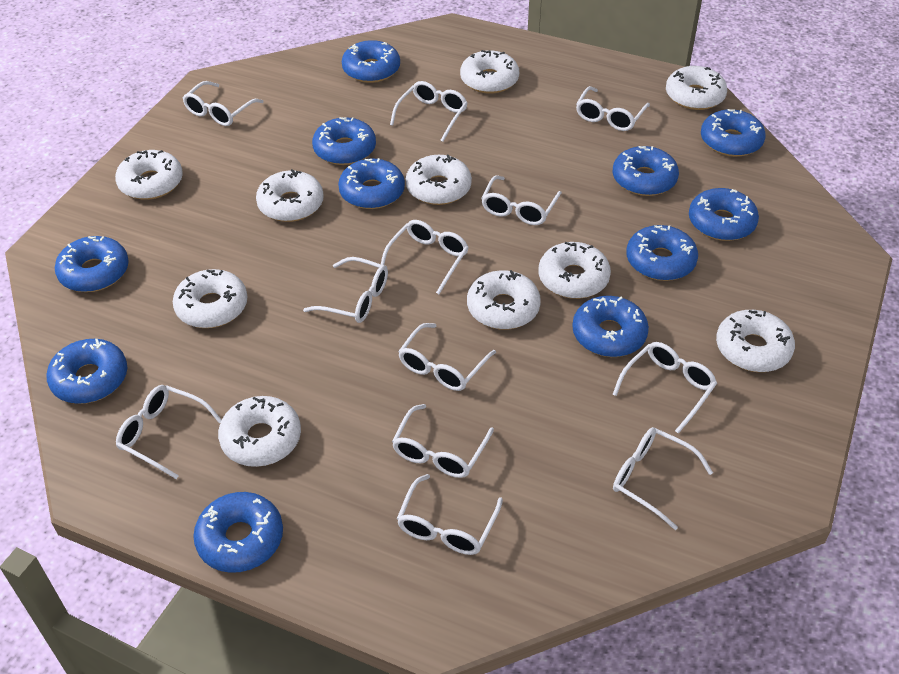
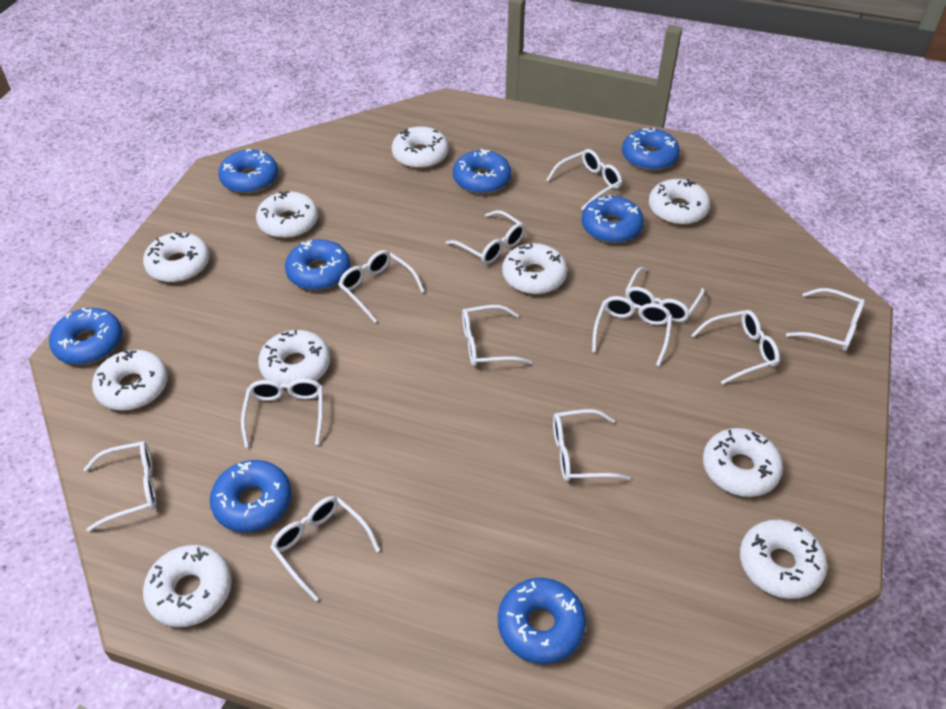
blue donut: [46,339,127,404] [55,236,129,292] [193,492,283,573] [312,117,376,165] [338,158,405,209] [342,40,400,83] [572,296,649,357] [613,146,679,196] [626,225,698,281] [689,188,759,241] [701,109,766,157] = 11 -> [49,308,122,365] [210,460,292,532] [218,149,278,193] [285,239,350,290] [453,149,511,194] [498,578,586,664] [581,195,644,243] [622,128,680,171] = 8

